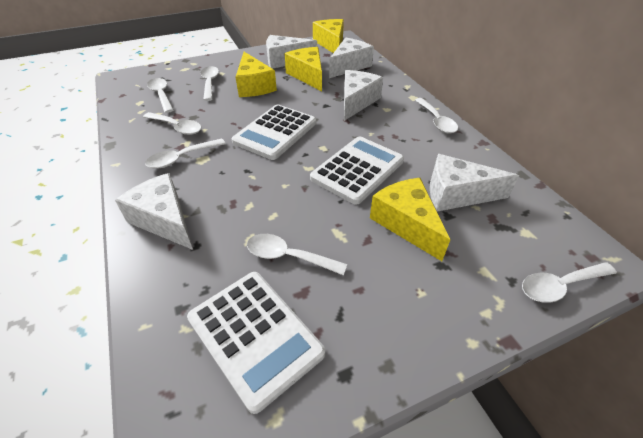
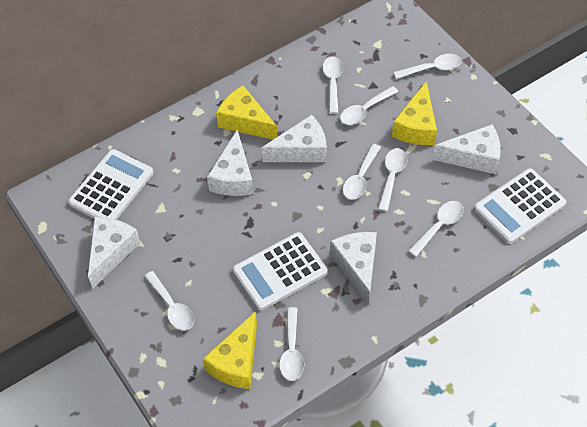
white spoon: [143,112,202,135] [145,139,226,169] [147,78,174,113] [200,66,219,101] [247,234,347,276] [415,98,458,134] [522,262,617,303] = 7 -> [144,271,194,330] [279,307,304,381] [322,57,343,114] [340,86,398,125] [343,144,381,200] [378,148,408,211] [393,54,462,79] [408,201,464,257] = 8
yellow cheese: [236,52,277,97] [285,47,322,91] [313,19,344,53] [370,178,450,261] = 4 -> [203,311,257,389] [216,86,278,140] [392,81,437,145] = 3

